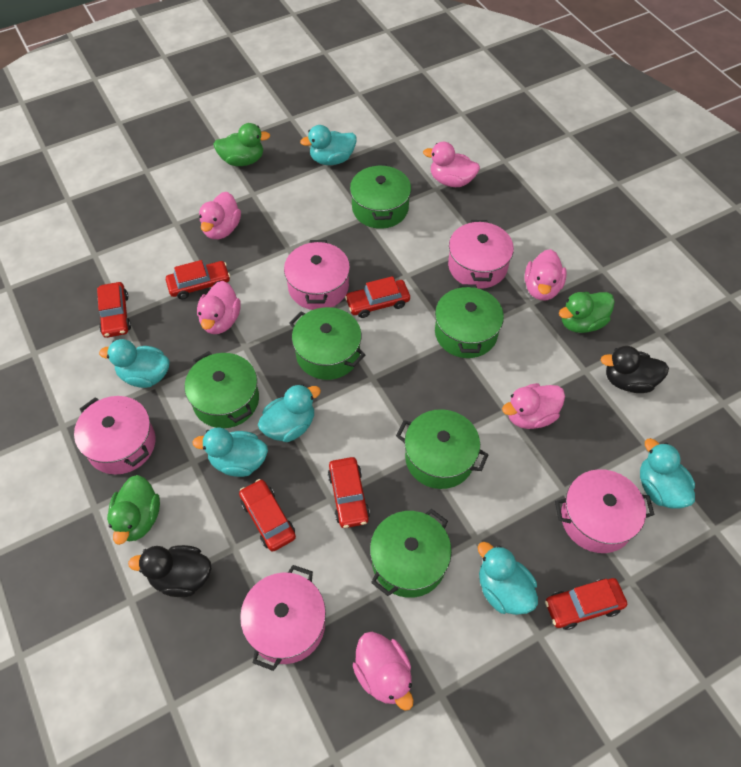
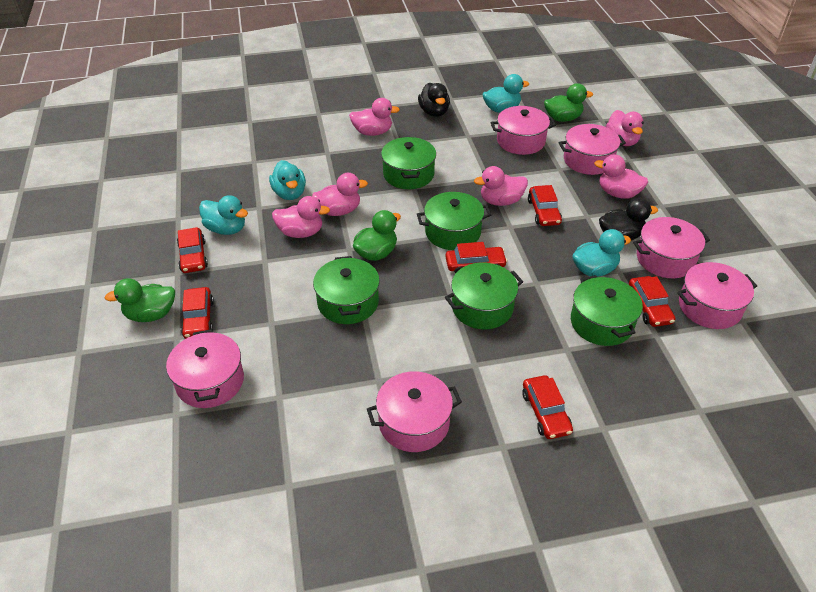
green pot: [185,351,259,428] [289,307,366,380] [350,164,411,229] [370,509,452,598] [396,409,489,489] [435,284,504,358] = 6 -> [313,256,380,324] [381,137,436,189] [417,192,491,250] [445,263,523,329] [571,275,643,346] = 5
pink pot: [74,396,156,474] [240,565,326,671] [284,240,350,310] [448,220,514,289] [555,469,655,553] = 5 -> [166,329,244,408] [367,371,462,452] [491,106,556,155] [559,124,626,175] [633,217,710,278] [677,262,757,329] = 6
turquoise duck: [99,339,170,388] [192,427,268,477] [258,384,321,442] [300,125,357,165] [478,542,538,615] [640,438,695,508] = 6 -> [199,195,248,235] [269,160,306,200] [482,74,529,113] [572,229,631,277] = 4

